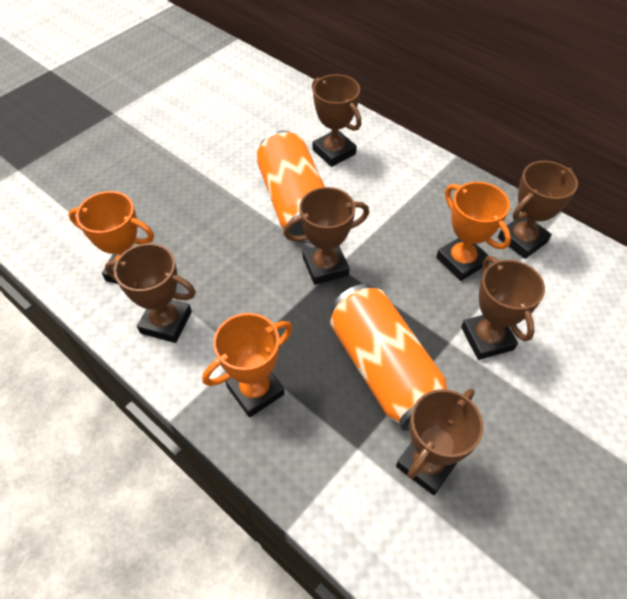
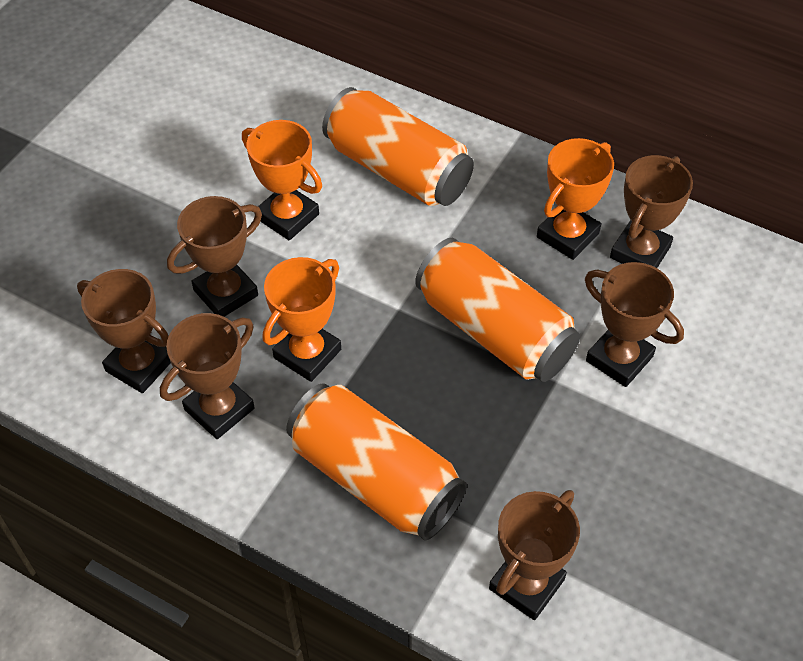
orange can: [256,130,325,243] [330,284,448,431] = 2 -> [286,384,467,541] [322,87,474,206] [415,238,580,382] = 3

